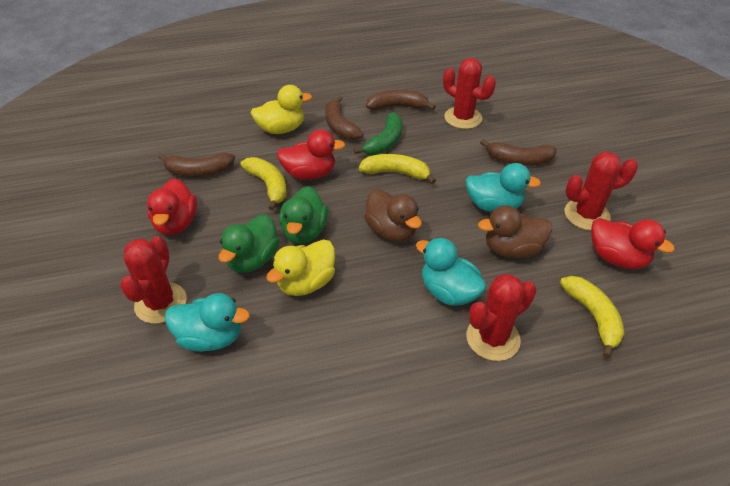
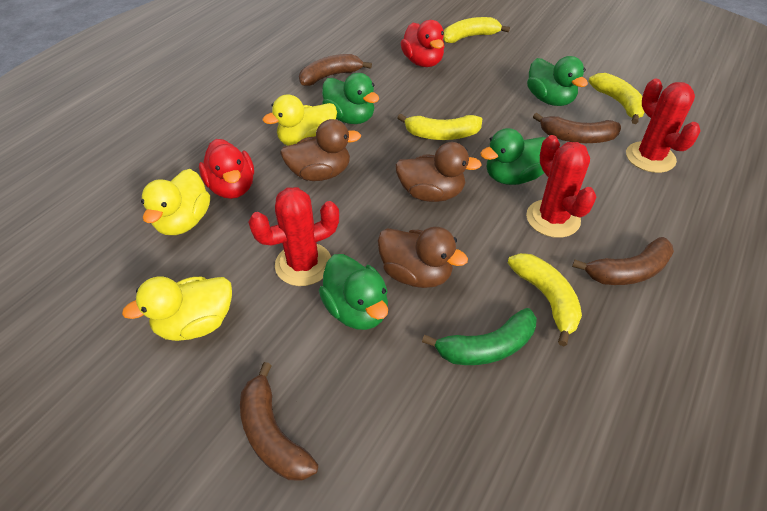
brown duck: [364,189,422,242] [478,205,552,258] = 2 -> [280,119,361,181] [377,227,468,288] [395,142,482,202] = 3
green duck: [219,214,279,273] [279,186,328,244] = 2 -> [319,254,388,330] [322,73,379,124] [480,128,546,185] [527,56,588,106] = 4
red cactus: [120,236,187,324] [443,58,496,129] [466,274,537,361] [565,152,638,231] = 4 -> [248,187,339,286] [526,135,596,238] [626,78,700,173] = 3
red duck: [147,178,197,235] [277,129,345,180] [591,218,675,269] = 3 -> [199,139,254,199] [400,20,444,67] = 2
turquoise duck: [165,293,250,352] [416,237,487,306] [465,163,541,212] = 3 -> none = 0
yellow banana: [240,157,287,210] [359,154,436,184] [560,276,624,358] = 3 -> [397,114,482,140] [443,17,510,43] [508,253,582,346] [588,73,644,124] = 4
yellow duck: [251,85,312,134] [266,239,335,296] = 2 -> [122,276,232,341] [141,169,210,235] [263,94,337,146] = 3

